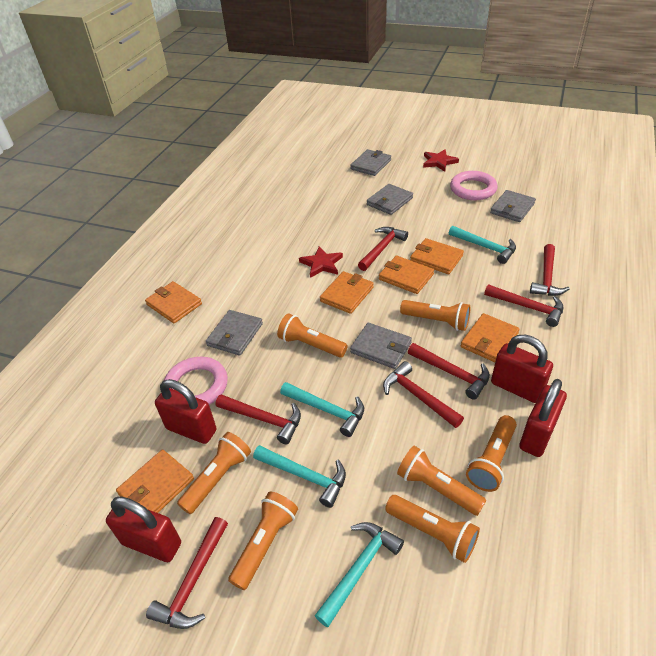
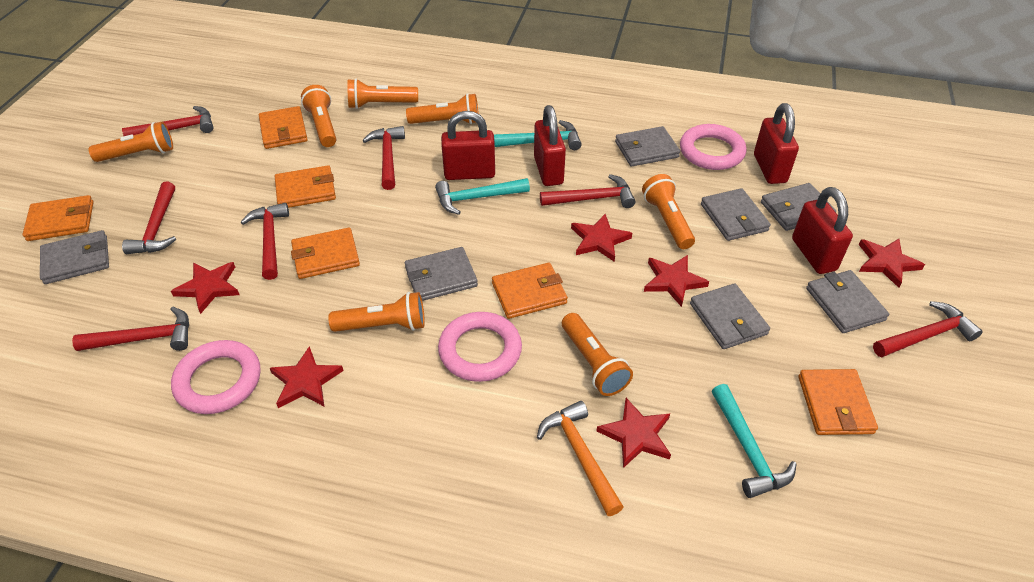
grey wallet: [206,310,263,356] [350,149,391,176] [350,323,412,369] [367,184,413,215] [490,190,536,222] = 5 -> [40,230,109,284] [405,247,478,301] [615,126,680,167] [690,283,770,349] [701,188,771,241] [761,183,836,231] [806,270,889,333] = 7
orange hammer: none = 0 -> [537,401,624,516] = 1
pink ring: [164,357,228,405] [450,171,498,200] = 2 -> [171,340,260,414] [438,312,522,382] [680,124,747,170] = 3
red star: [299,246,343,278] [423,149,459,172] = 2 -> [171,262,239,314] [270,346,344,408] [571,214,632,262] [596,398,671,468] [644,255,709,307] [859,239,925,288] = 6
turquoise hammer: [253,445,346,508] [280,382,364,437] [315,522,404,627] [449,226,516,264] = 4 -> [435,178,530,215] [494,120,582,150] [712,384,797,498] = 3

